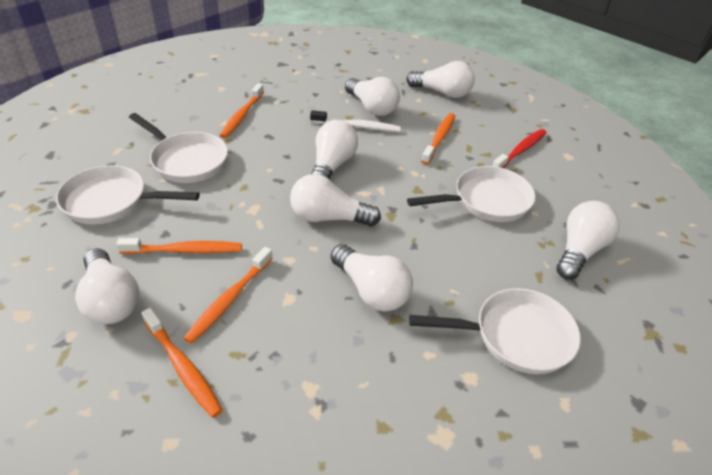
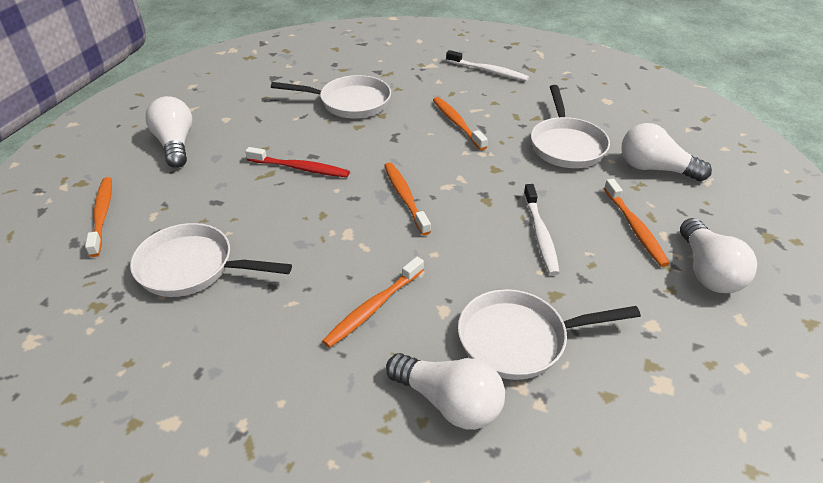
white light bulb: [75,248,140,324] [290,174,381,227] [311,120,358,179] [330,244,413,311] [345,77,400,116] [406,61,475,98] [557,201,620,280] = 7 -> [145,96,193,168] [386,353,505,430] [621,123,712,181] [680,218,757,293] = 4
white toothbrush: [310,110,401,132] = 1 -> [446,50,529,81] [524,184,560,275] = 2

